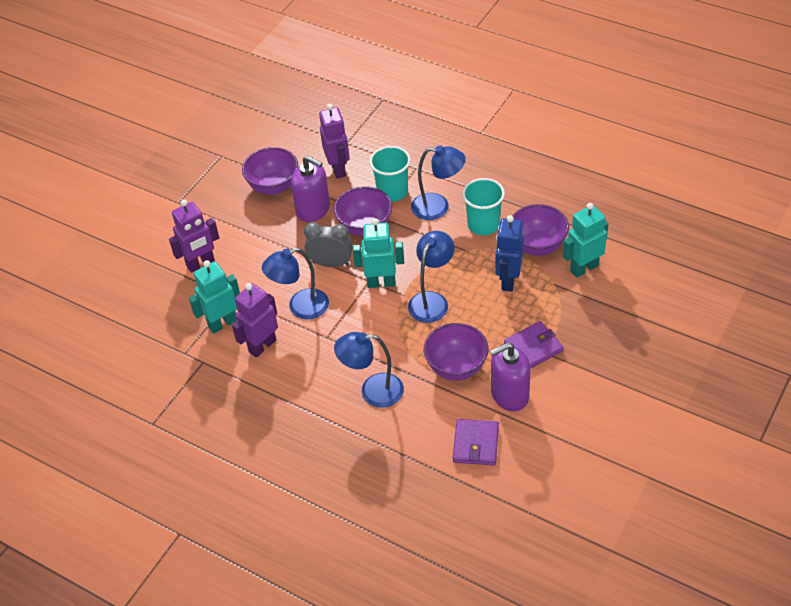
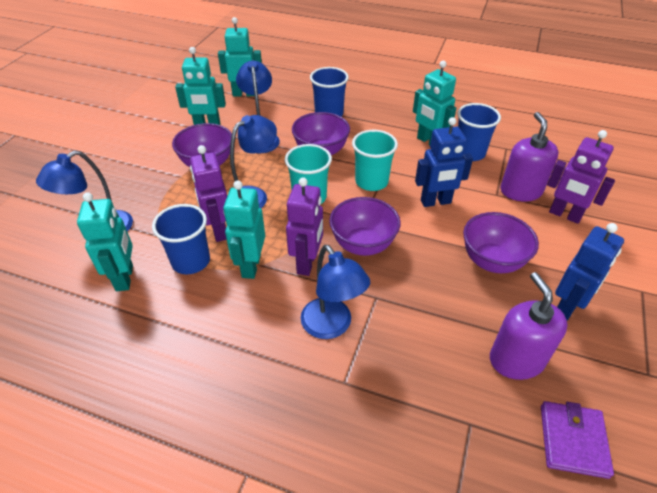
blue cup: none = 0 -> [152,204,210,274] [310,67,349,116] [457,103,501,161] = 3
blue robot: [495,215,524,292] = 1 -> [415,117,473,207] [555,223,624,321] = 2
grey clock: [304,222,353,267] = 1 -> none = 0
purple wallet: [453,419,499,465] [504,321,563,368] = 2 -> [541,401,614,479] = 1
turquoise robot: [189,260,240,334] [353,218,404,288] [563,203,608,278] = 3 -> [77,192,133,291] [175,47,226,125] [218,17,262,97] [223,180,265,279] [413,61,456,145] = 5

